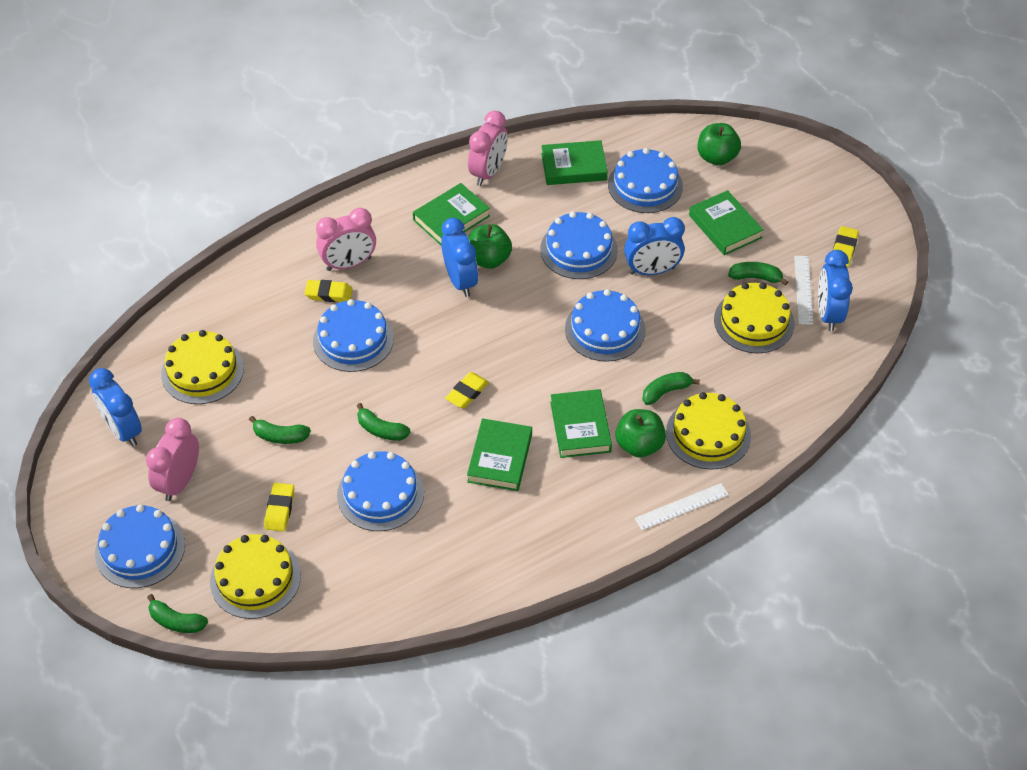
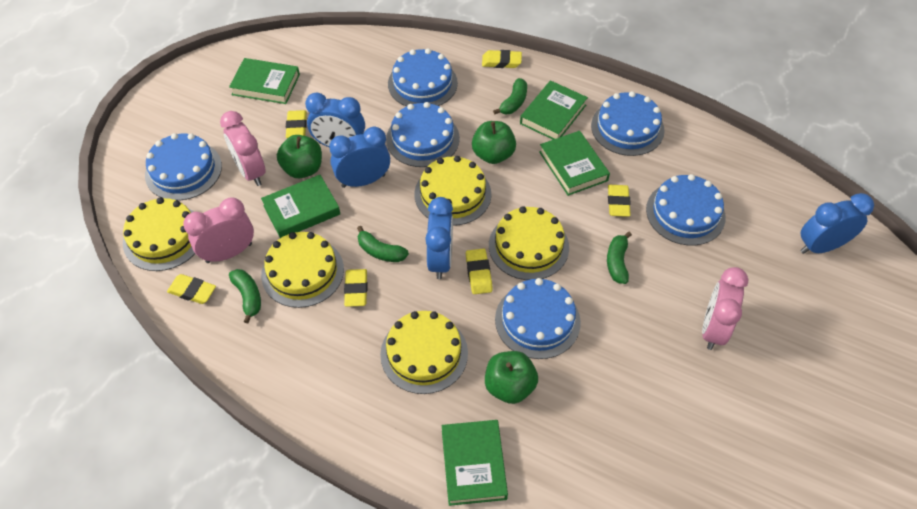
green banana: [147,594,208,633] [249,416,311,444] [357,403,411,441] [642,372,700,405] [728,262,788,286] = 5 -> [229,269,261,323] [357,226,409,262] [493,78,527,114] [607,232,632,284] = 4
white ruler: [635,483,729,530] [794,256,813,325] = 2 -> none = 0
yellow cake: [161,330,244,404] [210,534,301,619] [666,392,751,470] [714,283,795,353] = 4 -> [123,197,195,271] [261,232,344,308] [380,311,468,394] [414,156,492,226] [489,206,569,280] = 5
yellow eraser: [264,483,294,531] [305,280,353,302] [445,372,489,408] [833,226,859,267] = 4 -> [167,274,216,304] [286,110,307,138] [344,269,368,307] [466,249,493,294] [482,50,522,68] [608,185,631,217] = 6

